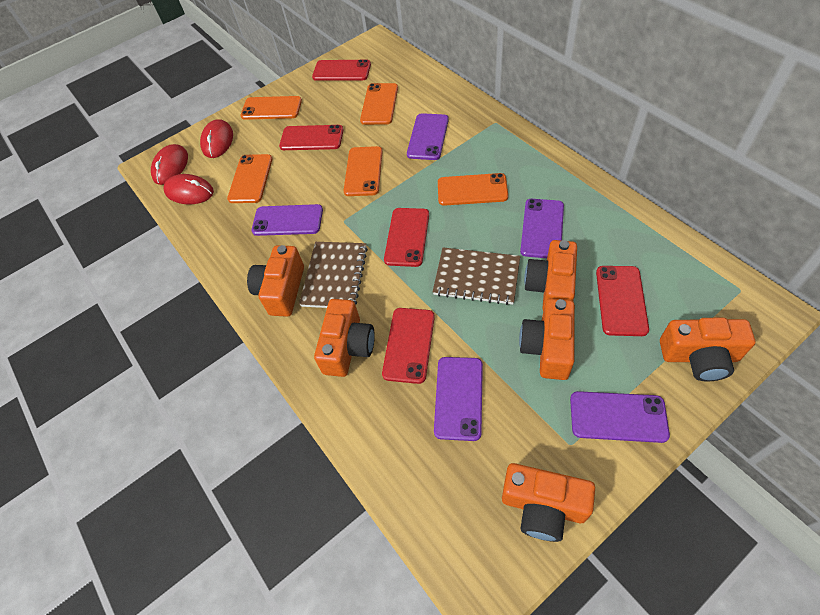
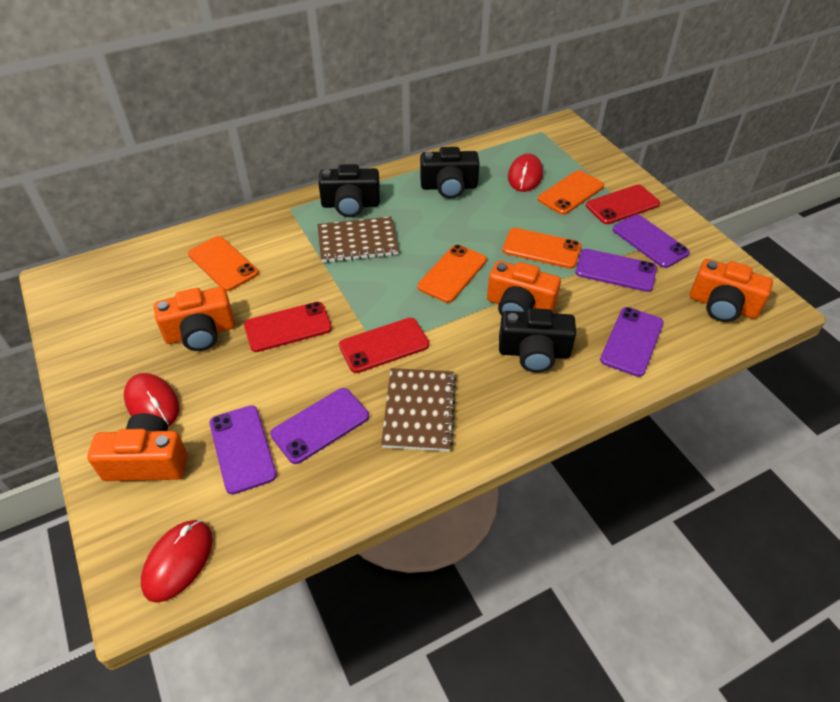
black camera: none = 0 -> [318,164,380,217] [420,147,480,199] [499,308,576,372] = 3
orange camera: [247,245,304,317] [314,299,375,377] [502,463,595,542] [519,298,575,380] [524,240,577,311] [660,318,755,382] = 6 -> [87,413,188,481] [154,287,235,351] [487,261,561,316] [690,259,773,322] = 4
orange phone: [227,154,272,203] [240,96,302,120] [344,146,382,196] [360,83,398,125] [438,173,508,206] = 5 -> [188,236,259,291] [417,244,487,303] [502,228,581,269] [538,170,604,215] = 4
red phone: [279,125,343,150] [312,59,371,81] [382,308,435,384] [384,208,429,267] [596,266,649,336] = 5 -> [244,302,332,352] [339,318,429,373] [586,185,660,224] = 3

